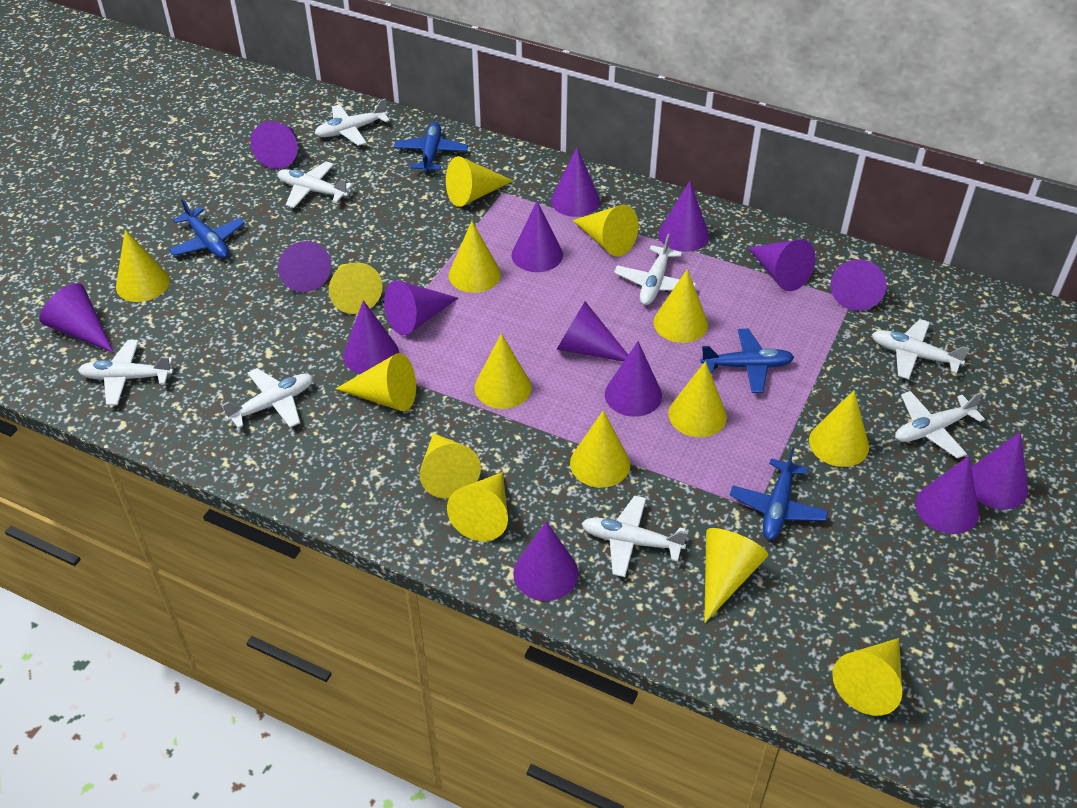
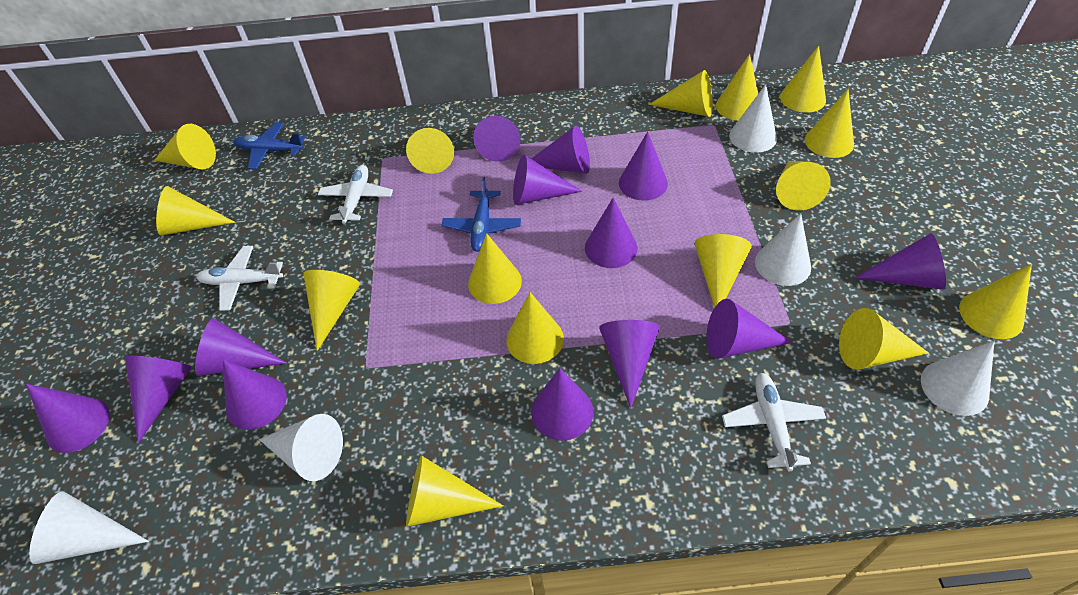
blue plane: [169,198,245,258] [394,122,468,173] [700,329,794,393] [730,448,828,540] = 4 -> [234,122,306,169] [442,177,521,252] = 2
purple cone: [39,283,114,353] [250,121,298,169] [278,241,331,292] [343,300,399,374] [384,280,458,335] [512,201,563,272] [513,521,578,601] [551,147,600,217] [557,301,628,362] [605,341,662,417] [659,181,709,252] [748,239,815,291] [831,260,886,311] [915,456,979,534] [971,432,1028,510] = 15 -> [26,384,110,453] [125,356,192,443] [195,318,287,376] [223,359,287,430] [473,116,521,162] [513,155,582,205] [531,126,590,174] [531,368,594,441] [585,198,637,268] [599,320,660,408] [619,131,668,201] [707,299,793,359] [855,233,946,290] = 13
white cone: none = 0 -> [29,491,149,564] [259,414,343,481] [729,84,777,153] [755,213,811,286] [921,341,994,416] = 5
white plane: [78,340,173,405] [221,368,313,428] [277,161,353,208] [314,99,390,146] [581,495,688,577] [614,234,696,305] [872,319,970,379] [895,391,985,459] = 8 -> [196,246,283,311] [318,165,393,224] [722,373,826,471] = 3

